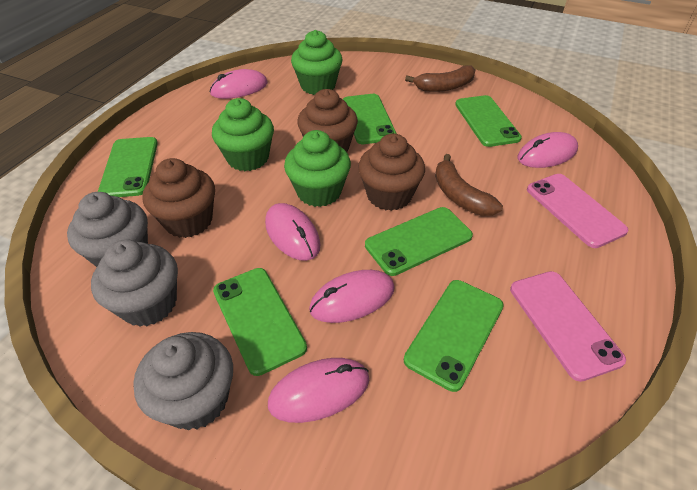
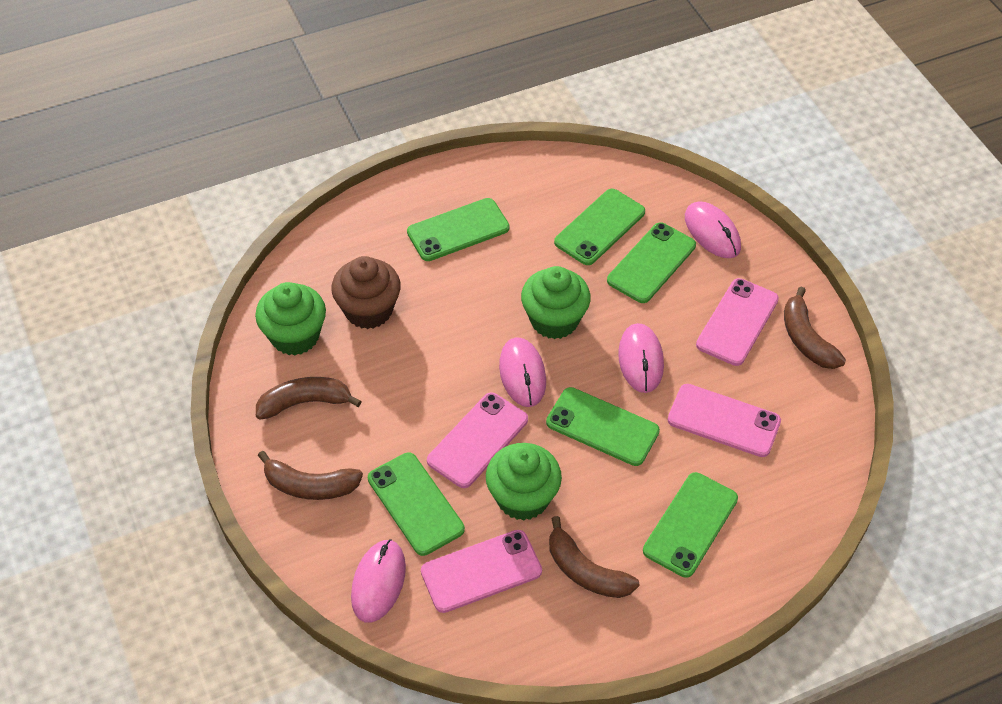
brown banana: [405,65,475,92] [435,154,503,216] = 2 -> [256,377,362,420] [258,451,363,500] [549,516,639,598] [784,287,846,369] = 4
brown cupcake: [142,158,215,238] [297,89,358,152] [358,133,425,211] = 3 -> [331,256,401,329] = 1
grey cupcake: [67,192,148,267] [91,239,178,327] [133,332,233,431] = 3 -> none = 0
pink mouse: [210,69,268,99] [265,203,321,261] [268,358,369,423] [309,270,395,323] [517,132,578,168] = 5 -> [351,539,406,623] [499,338,546,407] [618,323,664,393] [685,201,741,258] = 4
pink phone: [510,271,626,382] [527,174,629,248] = 2 -> [421,530,542,613] [427,393,528,488] [668,384,781,457] [696,278,779,366] = 4

